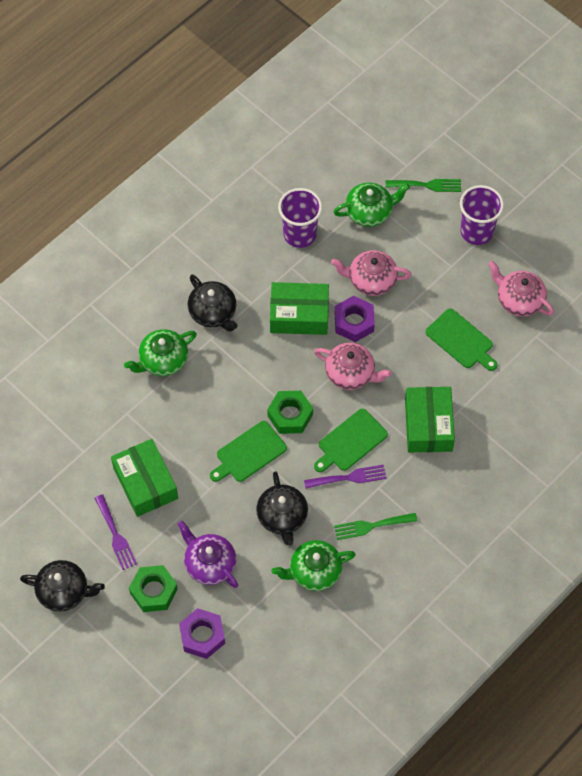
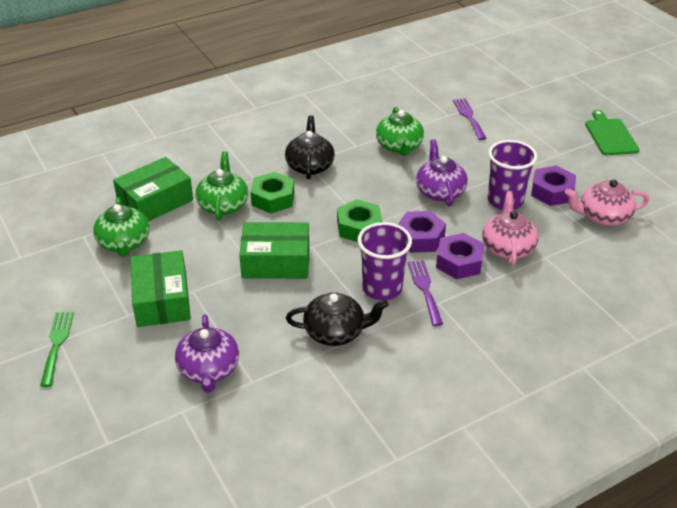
black teapot: [20,560,105,612] [188,274,238,331] [256,471,308,546] = 3 -> [285,115,335,179] [286,292,388,346] = 2
green cutting board: [210,421,287,482] [314,409,388,472] [425,308,497,371] = 3 -> [585,110,640,155] = 1
green fork: [334,513,417,540] [385,179,461,192] = 2 -> [40,312,74,387] = 1
pink teapot: [314,342,392,390] [331,250,411,296] [488,261,554,317] = 3 -> [482,191,538,266] [565,179,649,226] = 2
purple nut: [179,608,225,659] [335,296,375,342] = 2 -> [398,211,446,253] [436,233,484,279] [531,165,576,206] = 3
purple teapot: [178,521,238,588] = 1 -> [175,314,239,393] [416,139,468,206] = 2

